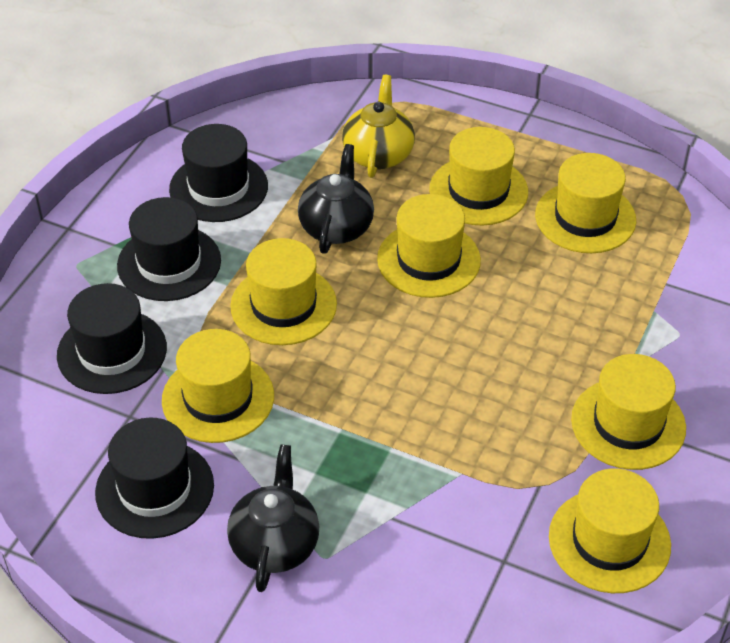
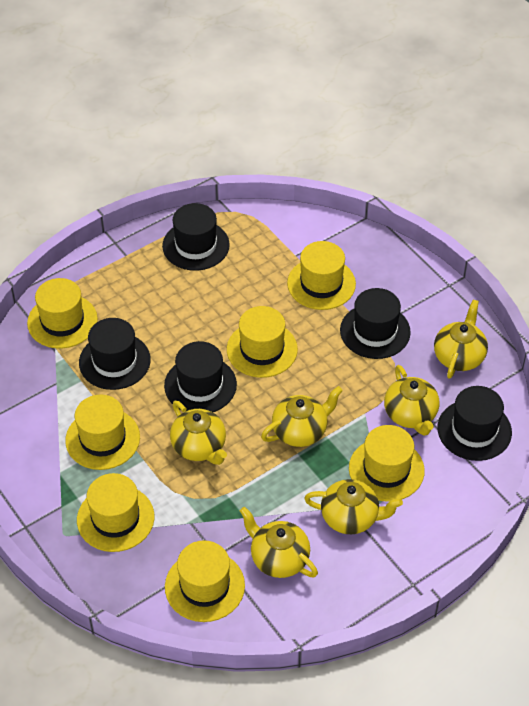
black hat: [57,283,167,394] [95,418,214,539] [117,197,221,301] [169,124,268,222] = 4 -> [79,318,151,390] [162,203,230,271] [164,341,237,412] [340,288,411,359] [438,386,512,461] = 5
black teapot: [227,444,319,592] [298,144,374,254] = 2 -> none = 0
yellow teapot: [342,75,415,178] = 1 -> [170,401,227,465] [240,507,318,578] [261,386,343,447] [304,479,403,534] [384,365,439,436] [434,300,488,379] = 6

